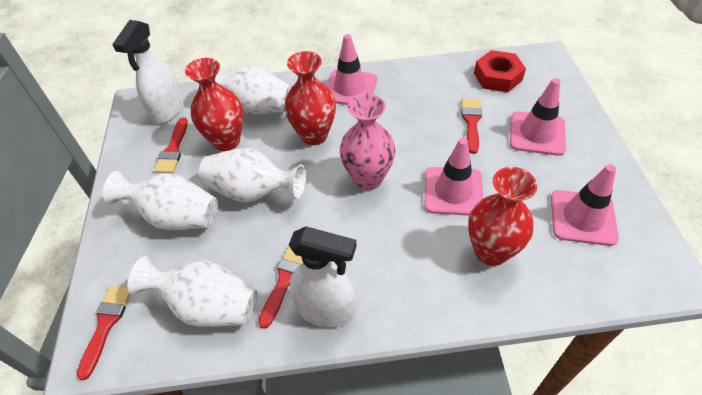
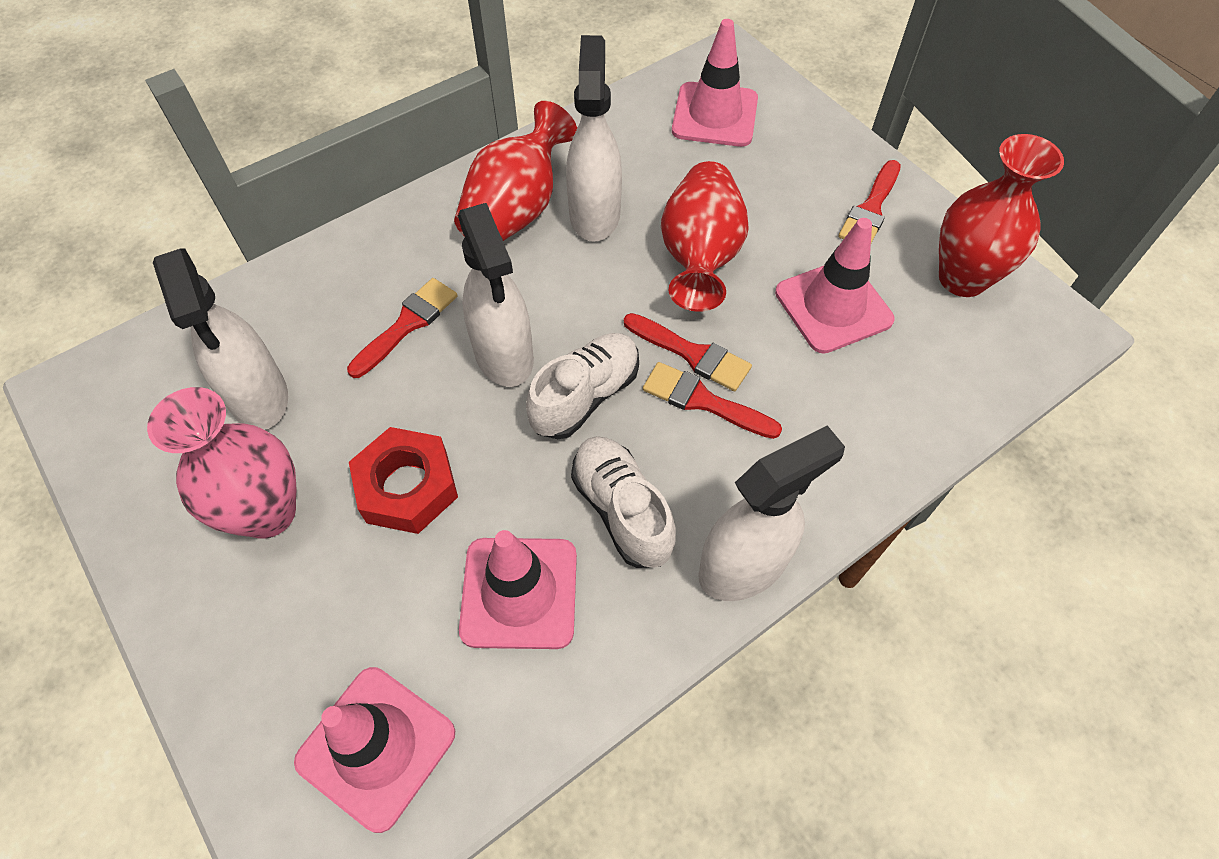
white shoe: none = 0 -> [526,333,639,439] [571,436,676,568] = 2
white spray bottle: [112,20,183,124] [289,226,356,328] = 2 -> [153,248,288,430] [458,203,534,387] [566,35,622,242] [698,425,845,601] = 4
white vase: [103,171,218,230] [127,256,257,327] [198,66,292,114] [199,148,306,203] = 4 -> none = 0

